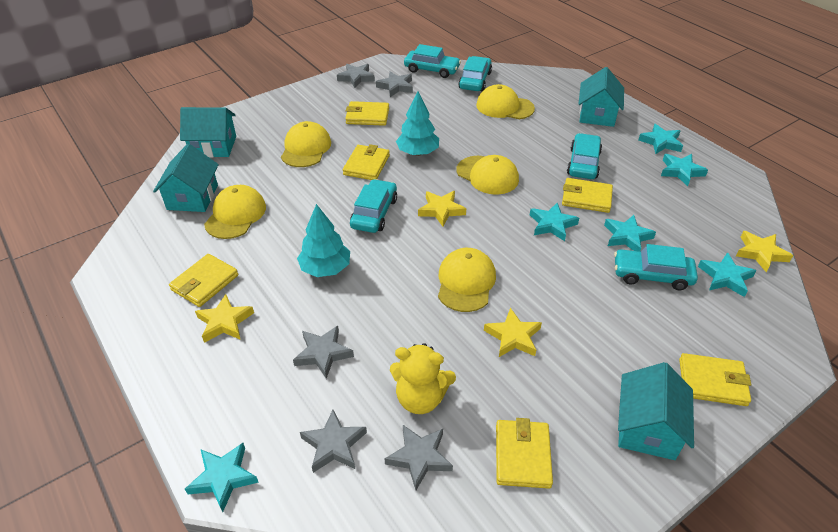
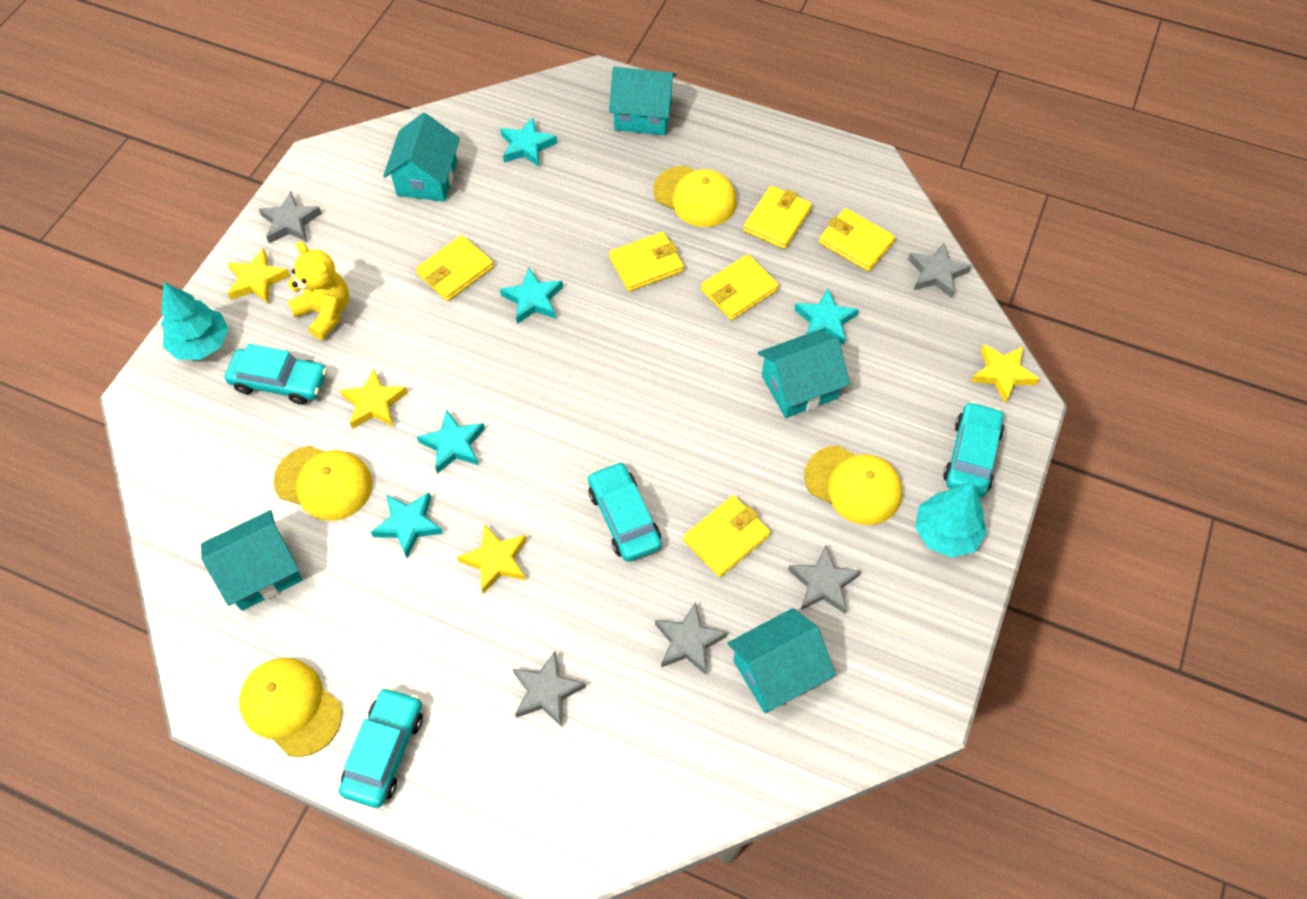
turquoise car: [350,179,397,233] [404,44,461,78] [458,56,492,91] [567,133,602,179] [614,244,698,290] = 5 -> [224,344,327,405] [339,687,423,808] [588,462,662,562] [943,401,1004,497] = 4
turquoise house: [153,144,219,212] [180,107,236,158] [578,67,624,127] [618,362,694,460] = 4 -> [201,510,302,611] [383,113,460,202] [609,67,676,135] [727,608,836,713] [758,330,850,418] = 5
turquoise star: [185,443,259,512] [530,203,579,241] [604,215,656,252] [638,124,683,154] [661,154,708,186] [698,252,757,297] = 6 -> [371,493,443,558] [417,410,485,474] [500,117,557,167] [500,267,563,324] [794,289,859,345] = 5
yellow cap: [204,185,266,239] [281,121,331,167] [438,248,496,312] [456,155,519,195] [476,84,535,119] = 5 -> [239,658,342,757] [273,446,373,521] [653,166,737,227] [804,446,903,525] = 4

